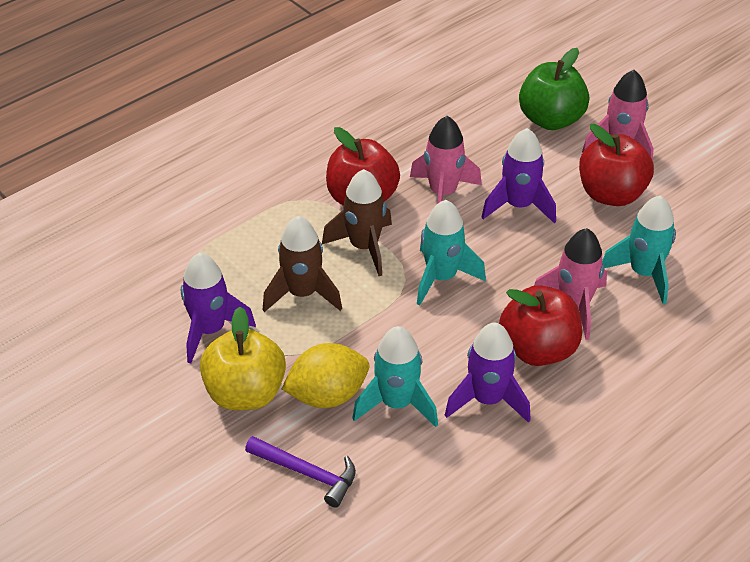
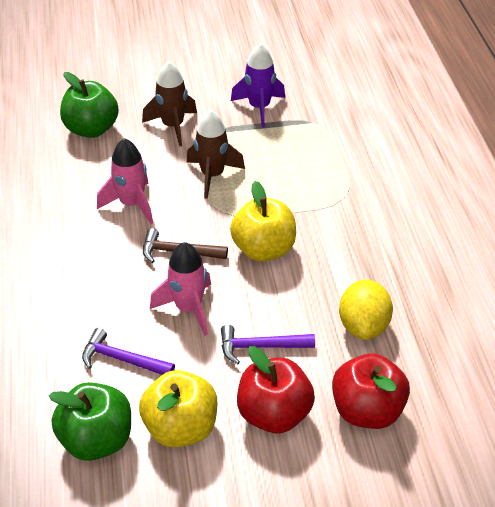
brown hammer: none = 0 -> [143,228,228,263] = 1
green apple: [519,48,589,130] = 1 -> [49,382,131,461] [60,72,119,138] = 2
pink rocket: [410,116,482,204] [534,228,607,340] [582,70,654,161] = 3 -> [97,138,153,224] [150,242,211,336] = 2
purple hammer: [245,436,356,508] = 1 -> [82,328,175,375] [221,325,315,364] = 2
purple rocket: [181,253,256,364] [445,322,531,423] [481,128,556,223] = 3 -> [231,43,285,128] = 1
red apple: [326,127,400,206] [499,285,582,366] [579,124,654,206] = 3 -> [237,346,315,433] [332,353,410,429] = 2
turquoise rocket: [352,326,438,427] [417,200,486,305] [602,195,676,304] = 3 -> none = 0
yellow apple: [200,307,286,410] = 1 -> [139,370,217,447] [230,181,296,262] = 2

